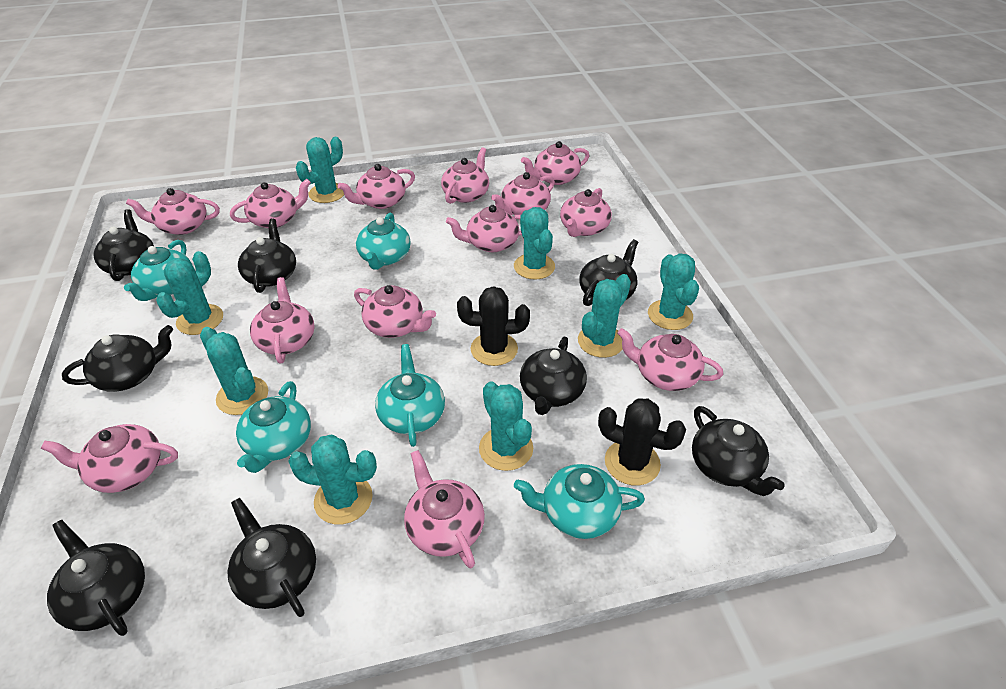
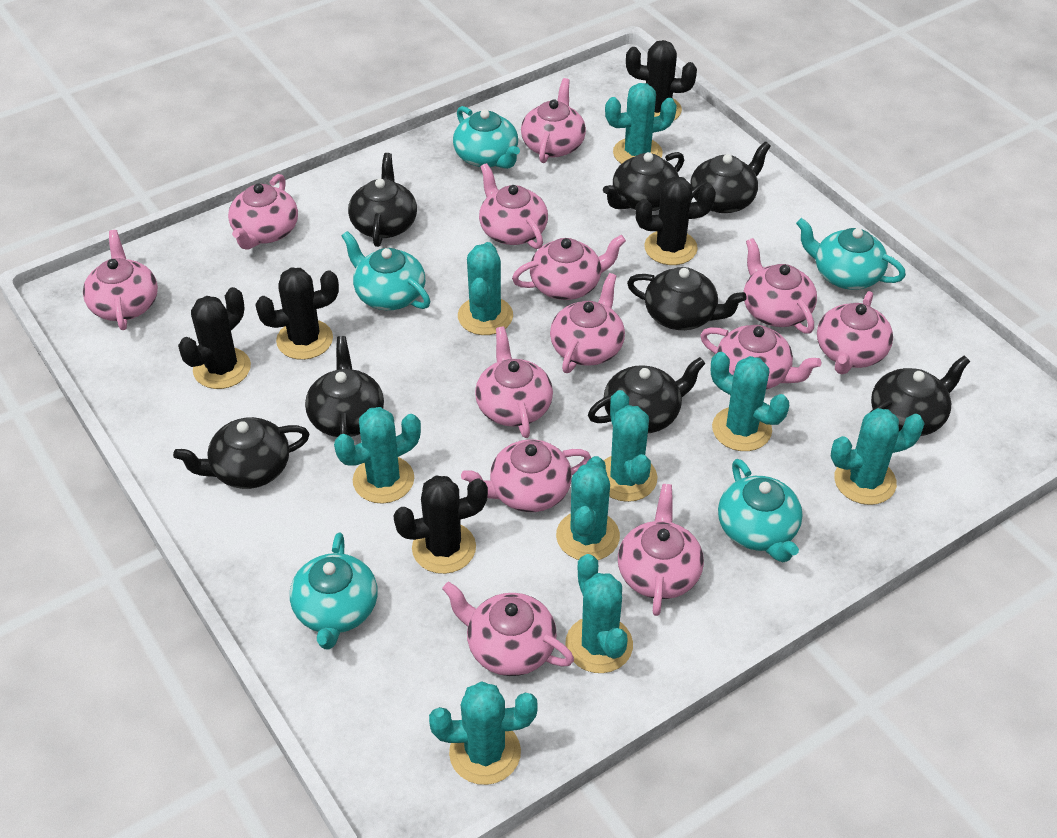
black cactus: [457,286,530,366] [598,398,686,486] = 2 -> [178,287,251,389] [255,268,339,360] [393,476,488,574] [626,40,697,121] [635,176,716,265] = 5
turquoise cactus: [156,251,223,335] [200,327,268,415] [288,435,377,524] [296,137,344,203] [479,381,533,471] [514,207,555,279] [578,274,631,358] [648,253,699,330] = 8 -> [334,407,421,504] [429,681,538,785] [458,242,513,335] [556,456,620,560] [565,554,633,673] [604,390,658,502] [605,83,677,164] [711,352,789,451] [831,408,925,505] = 9

